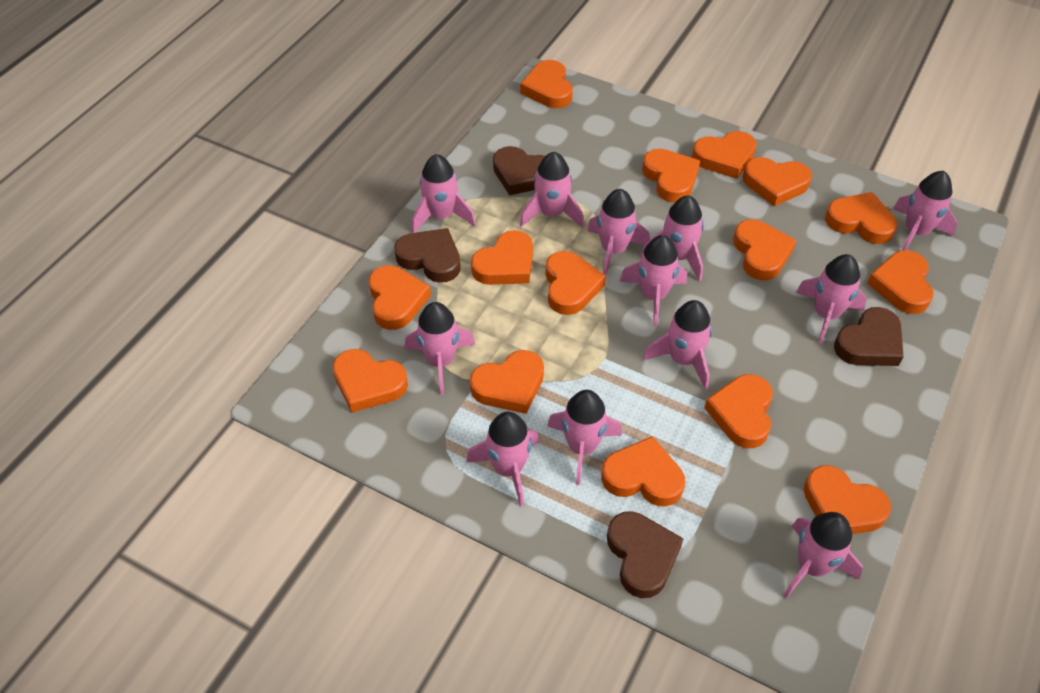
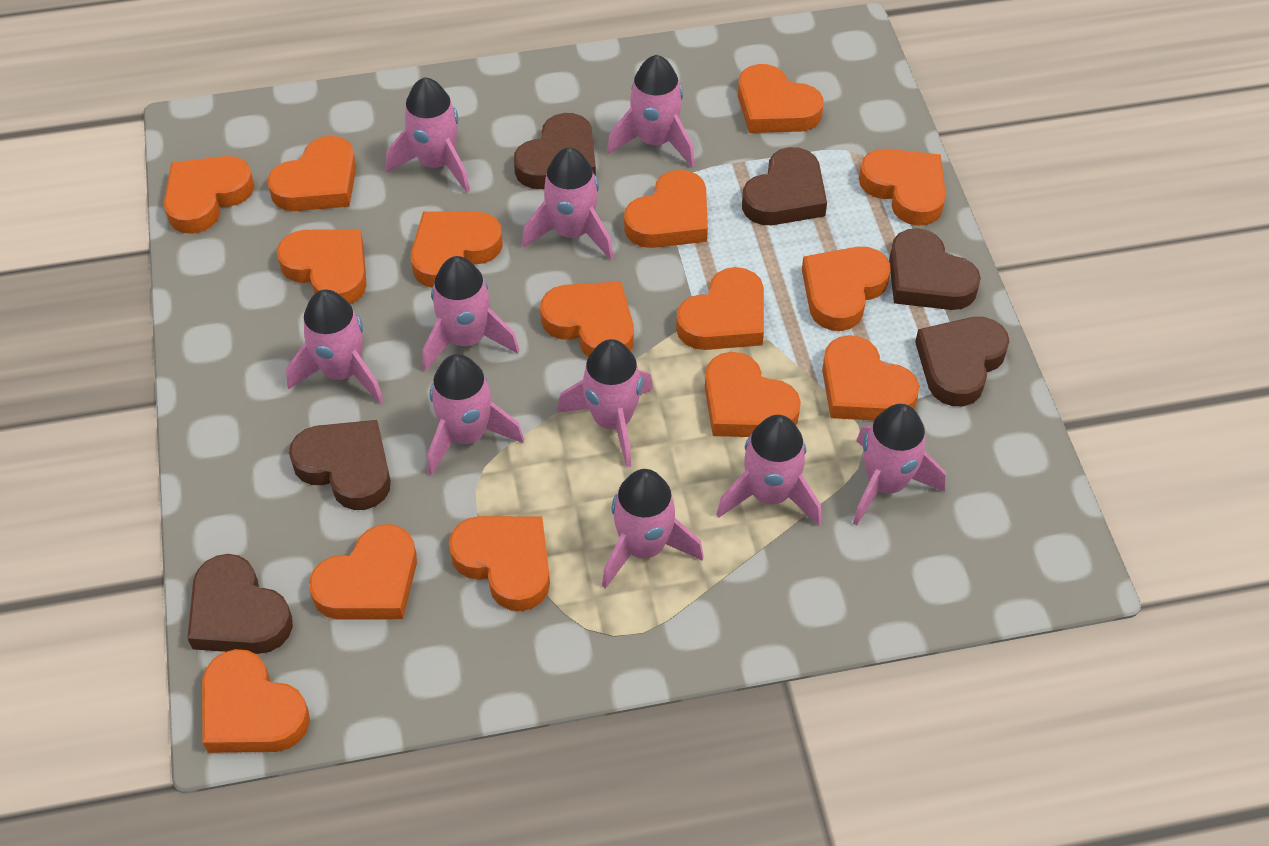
brown heart: [395,228,460,283] [493,146,545,195] [607,511,684,598] [834,307,903,366] = 4 -> [187,554,293,654] [289,420,391,510] [514,113,596,189] [742,147,827,225] [889,228,981,310] [915,317,1010,406] = 6
pink rocket: [405,302,475,395] [412,154,476,233] [466,412,539,506] [520,152,584,228] [547,390,622,485] [587,189,650,276] [619,235,687,326] [640,195,704,281] [643,300,712,390] [783,512,863,598] [796,254,867,344] [893,171,957,251] = 12 -> [286,289,384,403] [386,77,470,192] [423,256,520,371] [427,354,524,476] [522,147,614,260] [557,339,653,467] [602,469,704,589] [607,55,695,167] [716,415,822,526] [853,404,945,526] = 10

